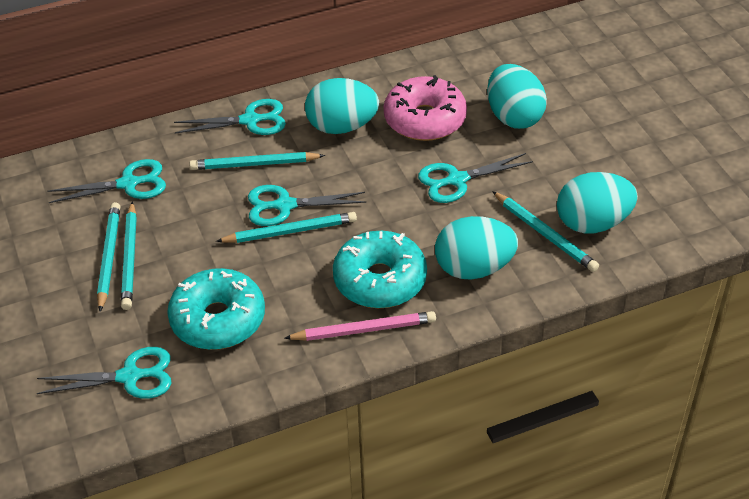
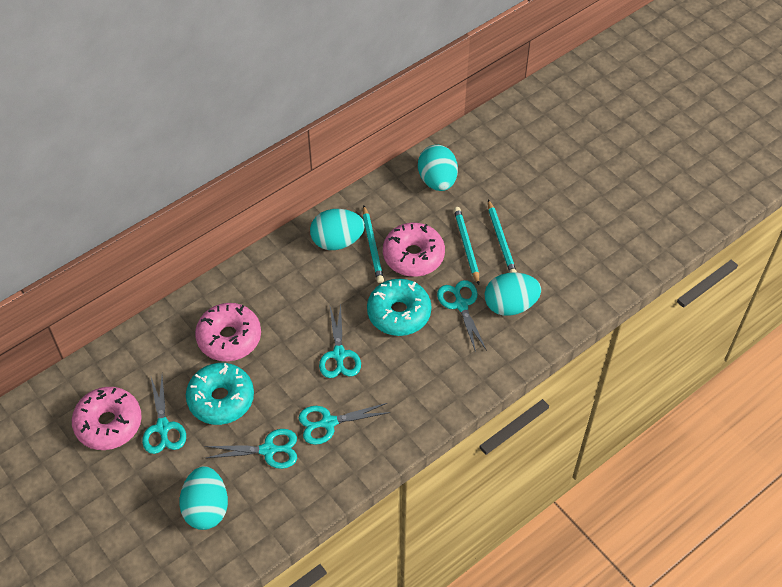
pink donut: [384,75,467,141] = 1 -> [72,387,142,450] [195,303,261,361] [383,223,445,277] = 3
pink pencil: [284,311,436,341] = 1 -> none = 0
turquoise pencil: [97,202,121,312] [121,202,137,310] [189,152,325,170] [216,212,357,243] [492,191,599,272] = 5 -> [363,205,384,283] [454,207,479,285] [488,199,517,273] = 3

